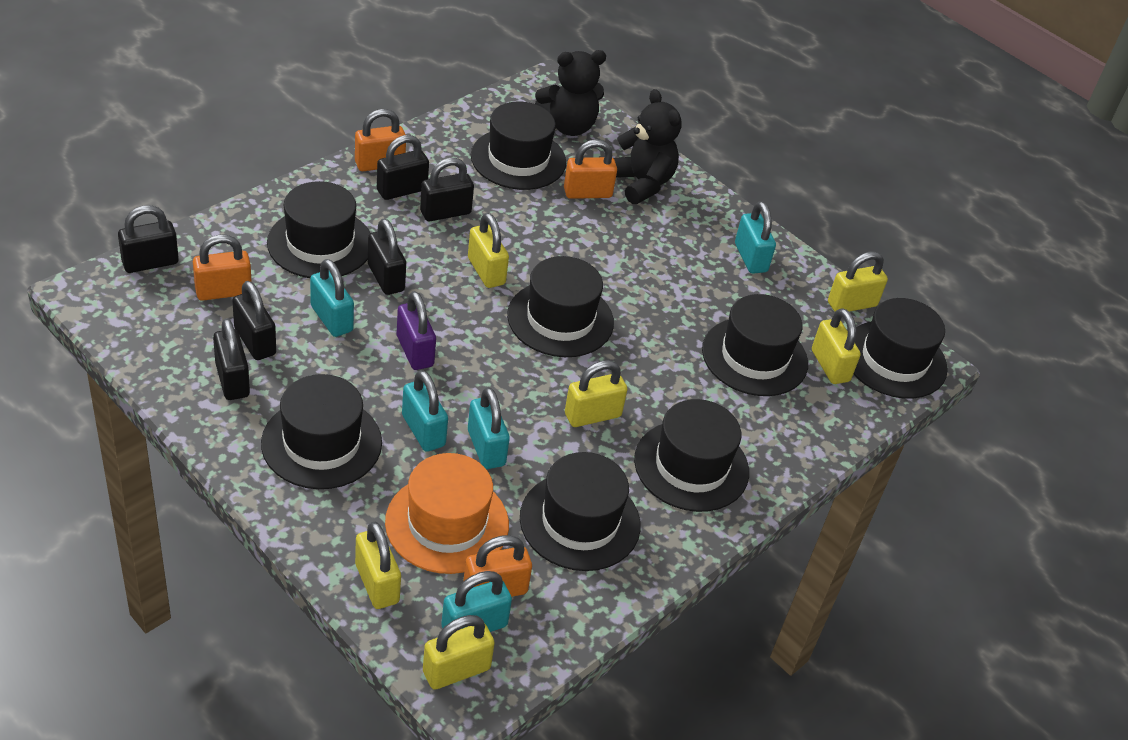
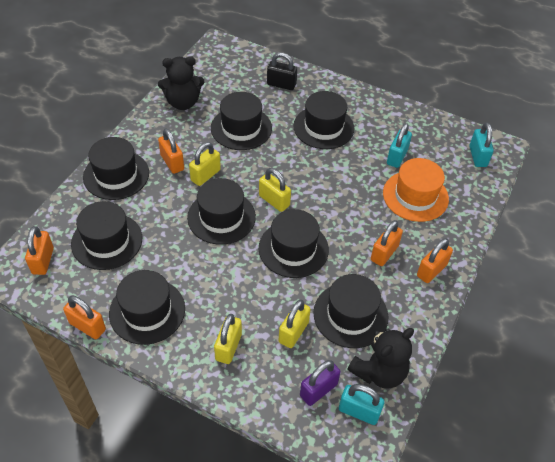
black padlock: [118,205,179,273] [213,318,250,400] [232,281,276,360] [367,219,406,295] [377,135,429,200] [420,158,474,221] = 6 -> [267,52,297,90] = 1
orange padlock: [193,235,252,301] [355,109,406,171] [463,535,532,597] [564,139,617,199] = 4 -> [25,226,54,275] [63,295,106,339] [158,128,184,174] [371,220,403,266] [417,238,453,283] = 5
turquoise padlock: [310,259,354,337] [402,370,448,452] [441,571,512,632] [468,387,510,469] [735,201,776,274] = 5 -> [339,384,385,425] [387,123,412,168] [469,122,494,167] = 3
yellow padlock: [355,522,401,609] [423,615,495,690] [468,213,509,288] [565,360,627,427] [812,308,861,384] [828,252,888,312] = 6 -> [189,142,221,186] [214,314,242,364] [259,168,291,212] [278,300,311,348] = 4

